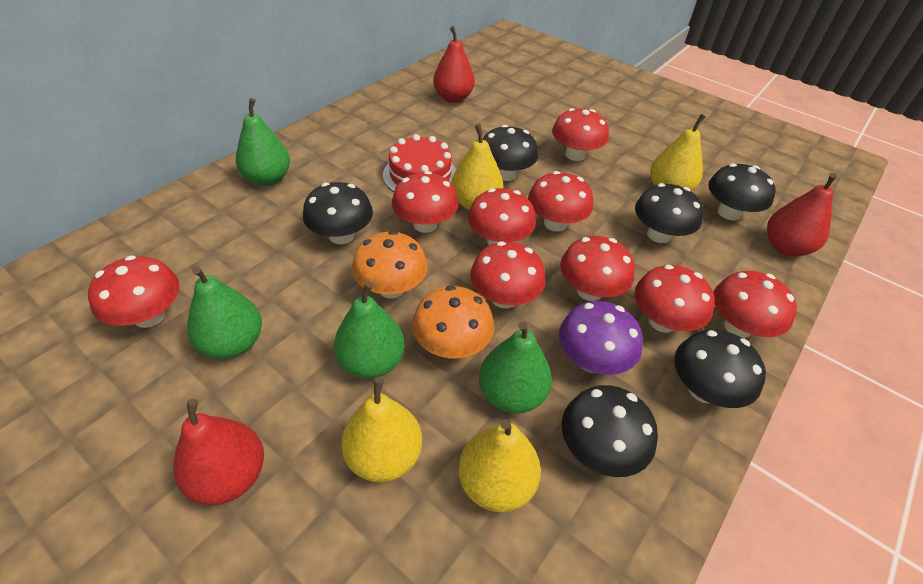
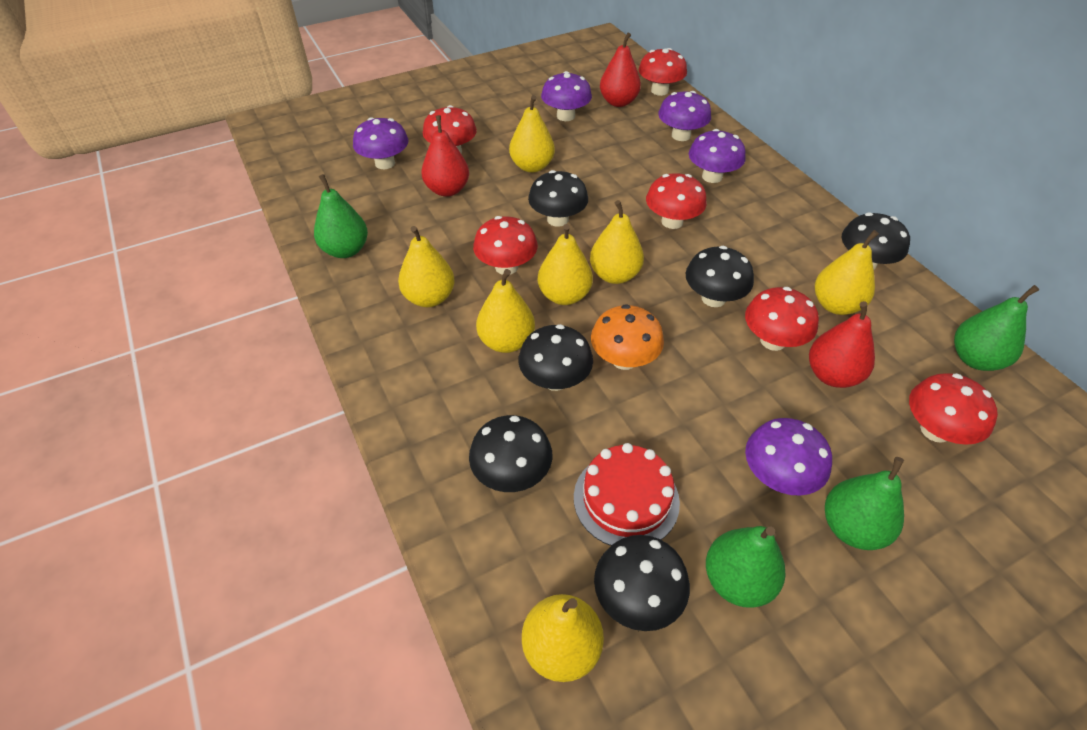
orange mushroom: [352,231,428,299] [412,286,494,358] = 2 -> [591,304,664,370] = 1
purple mushroom: [559,301,643,375] = 1 -> [353,117,408,169] [541,71,592,121] [658,91,711,141] [689,129,746,183] [745,418,832,496] = 5
red mushroom: [88,256,179,328] [392,171,459,233] [468,188,536,246] [470,241,546,309] [528,171,593,232] [552,108,609,161] [560,236,635,301] [635,265,715,333] [714,271,797,338] = 9 -> [423,105,477,154] [473,216,538,275] [639,48,687,96] [646,173,707,229] [745,287,819,351] [909,373,998,445] = 6
yellow pear: [341,378,422,482] [451,124,503,210] [458,419,541,512] [650,114,706,191] = 4 -> [398,226,455,307] [476,269,535,353] [509,95,555,173] [522,594,604,682] [538,224,593,305] [590,200,644,284] [815,230,879,315] = 7

